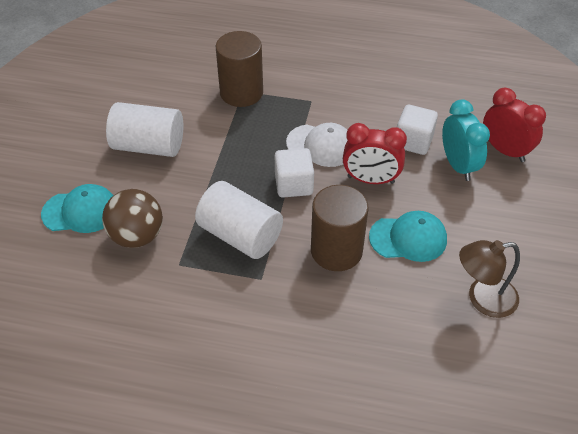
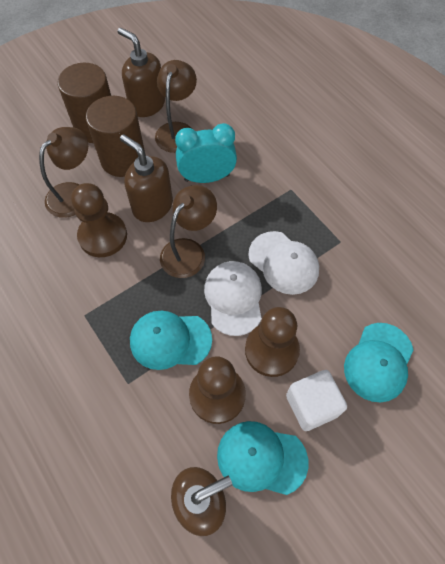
brown ball: [102,189,163,248] = 1 -> none = 0
brown lamp: [459,240,520,318] = 1 -> [39,127,88,218] [155,60,197,153] [160,185,217,278] = 3
brown pawn: none = 0 -> [71,183,127,257] [189,356,246,424] [245,307,300,377] = 3
brown soap dispenser: none = 0 -> [117,28,165,117] [120,134,173,222] [171,467,233,536] = 3
red clock: [343,123,407,184] [483,88,546,162] = 2 -> none = 0
turquoise cap: [41,184,114,233] [369,211,447,262] = 2 -> [130,311,212,370] [217,421,308,495] [344,323,413,403] = 3
white cap: [286,123,348,167] = 1 -> [204,261,262,336] [248,231,319,295] = 2
white cube: [275,148,314,198] [397,105,438,155] = 2 -> [286,370,347,431] = 1
white cylinder: [106,102,183,157] [195,181,283,259] = 2 -> none = 0

